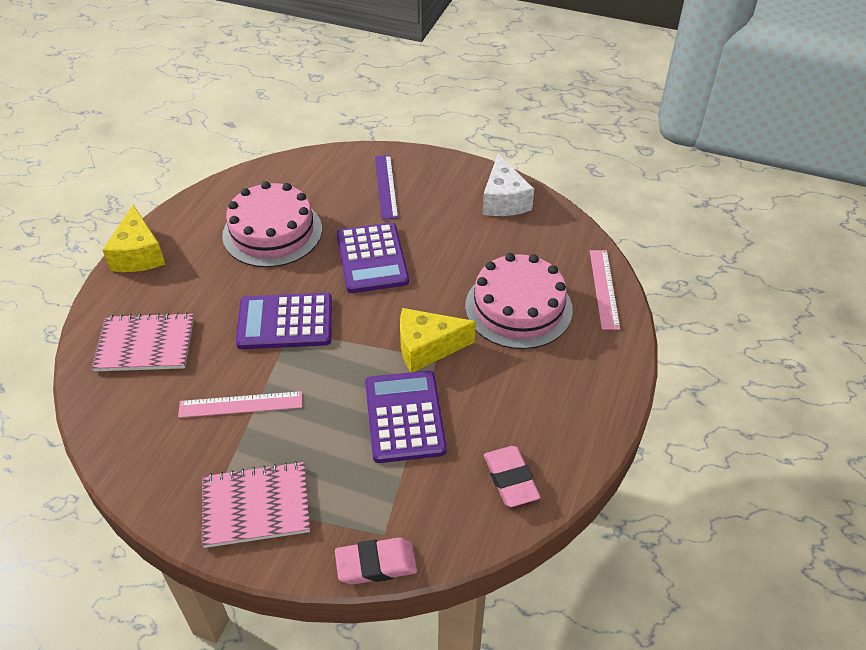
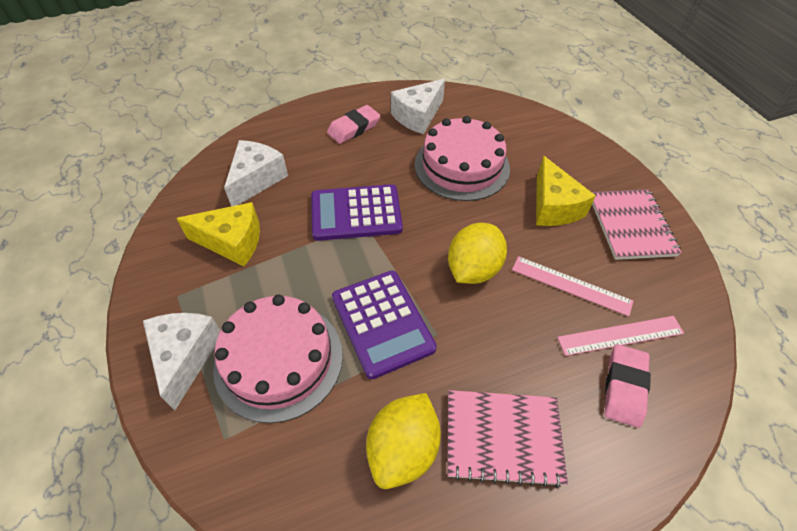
purple calculator: [236,293,332,349] [337,223,409,293] [365,371,447,463] = 3 -> [311,184,403,241] [332,271,437,379] = 2
purple ruler: [375,155,398,220] = 1 -> none = 0
white cheese: [482,154,534,216] = 1 -> [143,313,220,410] [224,140,288,206] [391,79,445,134] = 3
yellow lemon: none = 0 -> [366,393,441,489] [448,223,507,284] = 2

